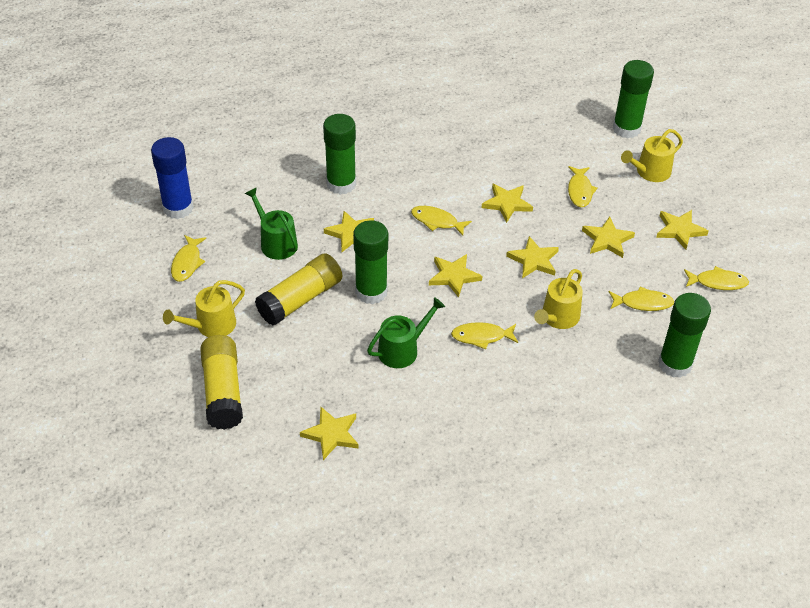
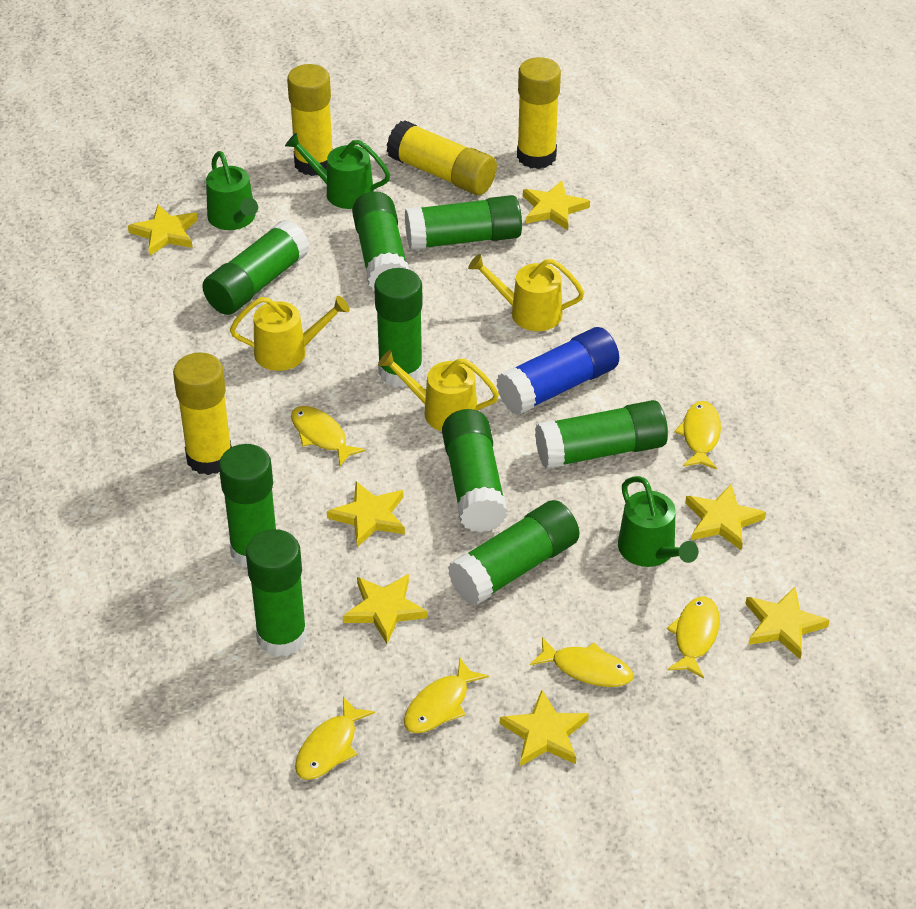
green glue stick: [323,114,356,195] [353,220,388,304] [613,60,654,138] [658,293,711,378] = 4 -> [202,219,309,315] [219,444,276,567] [246,529,307,657] [352,191,409,291] [374,268,423,387] [405,195,522,250] [442,409,508,532] [448,500,580,605] [535,400,668,469] = 9
green watering can: [245,187,298,260] [367,297,445,368] = 2 -> [206,151,258,230] [285,133,391,209] [618,476,699,567] = 3
yellow glue stick: [200,335,243,430] [255,253,342,325] = 2 -> [173,352,232,475] [287,64,333,176] [387,120,497,195] [517,57,561,169] = 4

